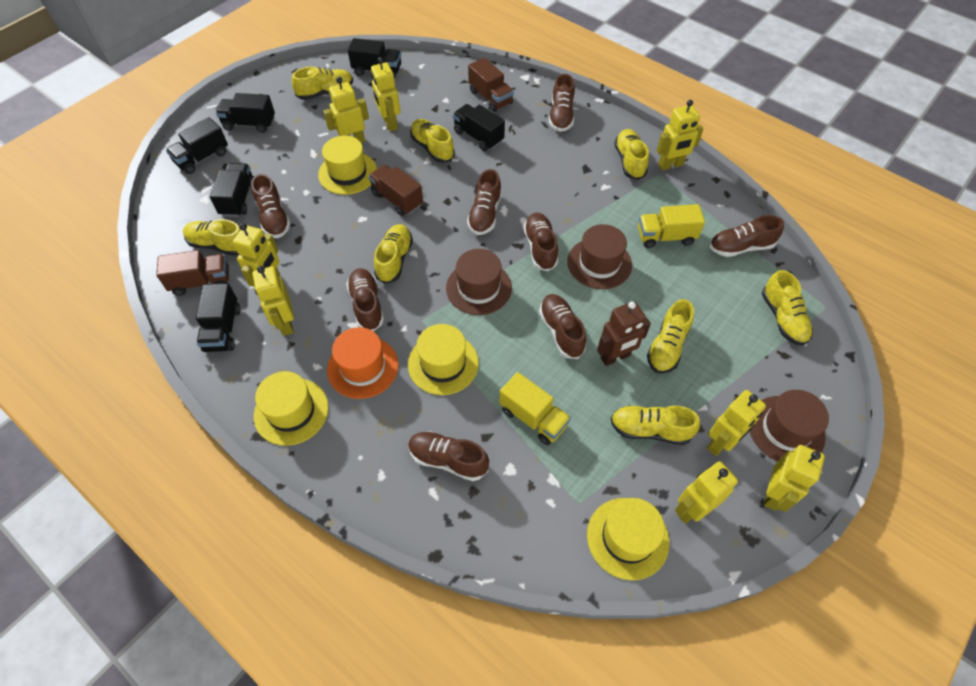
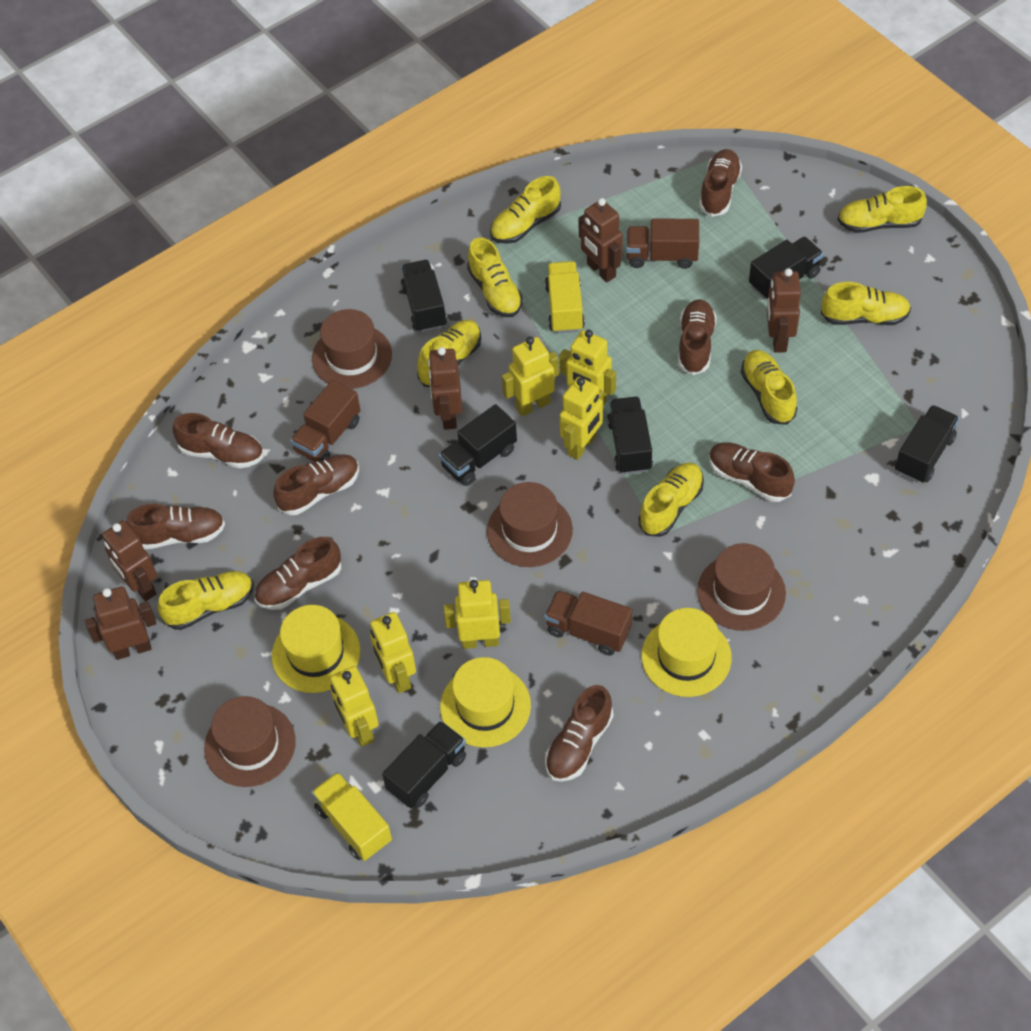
brown hat: [446,249,512,315] [567,224,632,289] [750,390,829,461] = 3 -> [204,696,296,787] [312,309,392,389] [487,482,573,567] [697,543,786,631] = 4
brown robot: [597,301,651,366] = 1 -> [85,587,157,660] [102,520,157,601] [428,347,462,430] [579,198,623,282] [767,268,801,353] = 5
orange hat: [327,327,399,399] = 1 -> none = 0
yellow hat: [254,371,328,446] [318,135,377,195] [408,324,479,395] [587,498,669,580] = 4 -> [272,605,360,693] [440,657,531,747] [641,608,732,697] = 3
yellow robot: [233,223,280,287] [252,266,294,336] [323,77,369,143] [371,57,400,131] [657,100,703,170] [675,461,738,524] [707,390,766,456] [764,445,825,512] = 8 -> [330,666,379,747] [370,612,416,693] [443,580,511,649] [502,336,559,416] [560,329,616,406] [560,377,604,460] = 6

